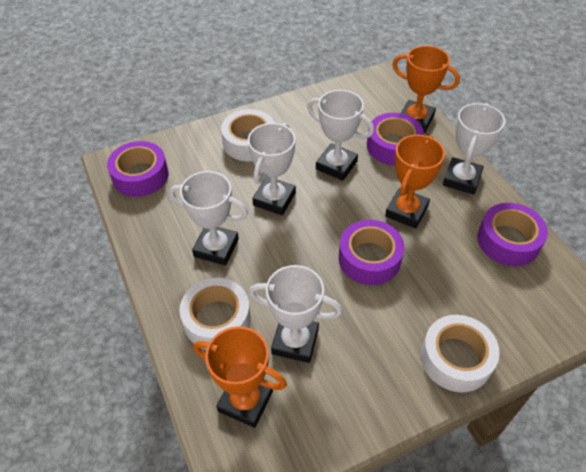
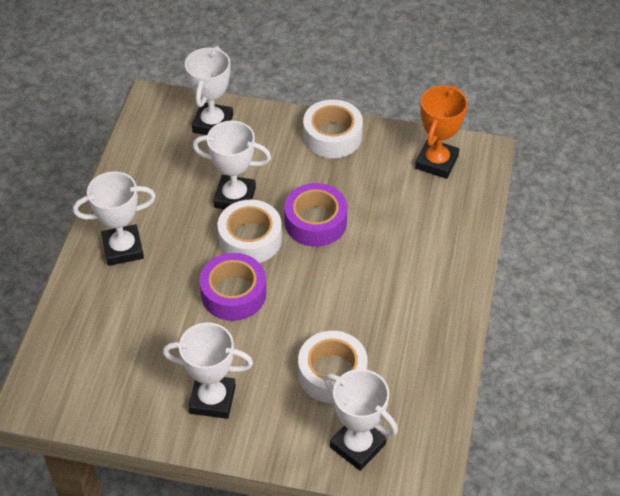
orange trophy: [194,326,287,428] [385,135,445,229] [392,46,460,133] = 3 -> [415,85,468,179] = 1
purple tape: [107,141,169,197] [339,220,404,285] [367,113,424,165] [477,203,548,266] = 4 -> [199,253,267,321] [284,183,348,247] = 2

